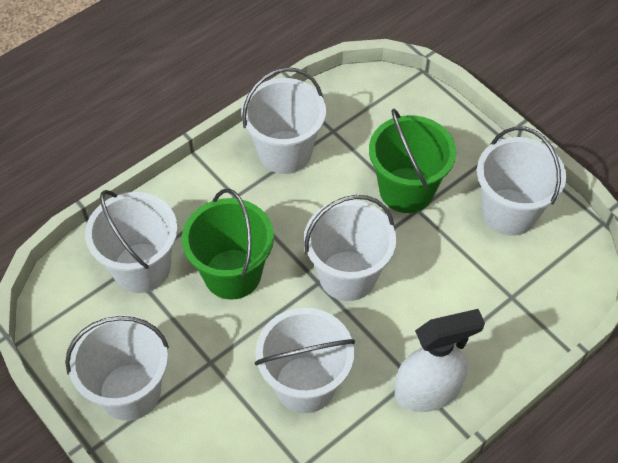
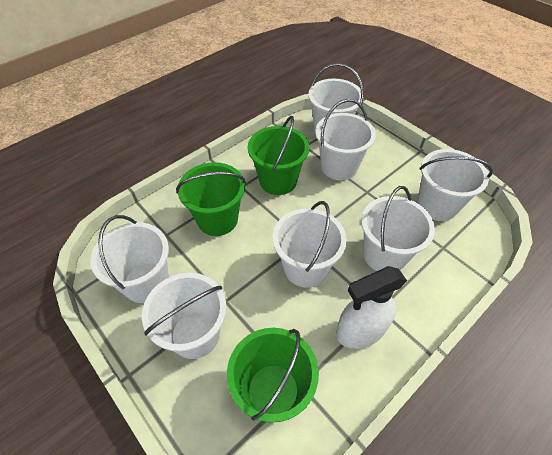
green bucket: [182,189,274,300] [369,109,456,213] = 2 -> [176,162,246,236] [227,328,319,423] [248,116,309,195] = 3
white bucket: [65,315,169,421] [85,190,178,293] [241,68,326,174] [255,308,355,413] [304,195,396,301] [477,126,566,236] = 6 -> [90,215,169,303] [142,273,226,359] [273,201,347,288] [308,63,364,131] [315,99,376,180] [361,186,435,271] [417,149,493,221] = 7

